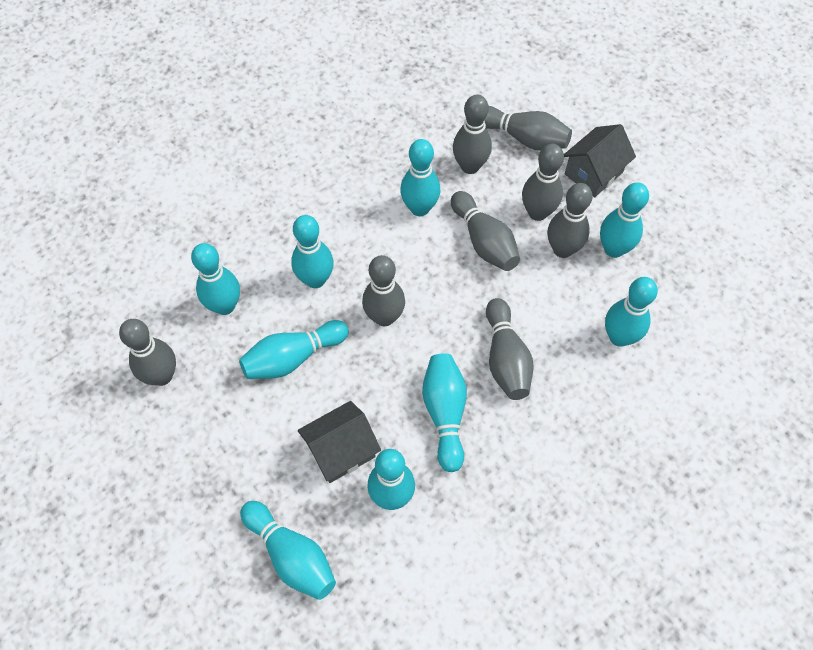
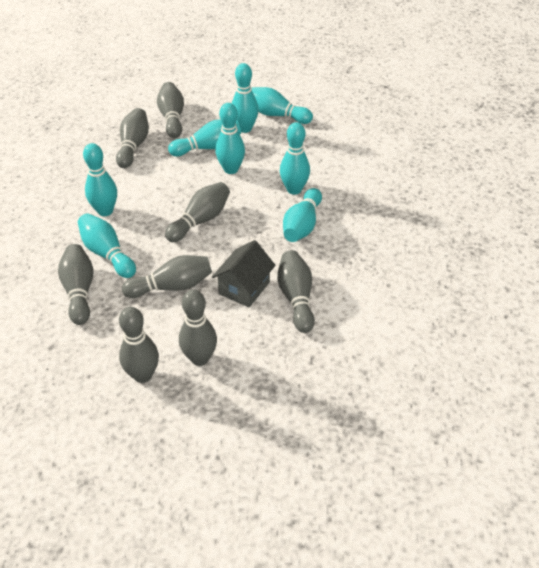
grey house: [298,401,381,483] [564,124,636,197] = 2 -> [212,240,275,307] = 1
turquoise bowling pin: [191,243,240,315] [239,320,349,379] [240,501,336,600] [291,215,334,288] [367,449,415,510] [400,139,440,216] [422,353,467,472] [600,182,649,258] [605,277,658,347] = 9 -> [78,213,136,278] [83,143,117,216] [168,119,241,157] [215,103,245,174] [232,63,259,133] [251,87,313,124] [280,122,310,195] [283,188,322,242] = 8

